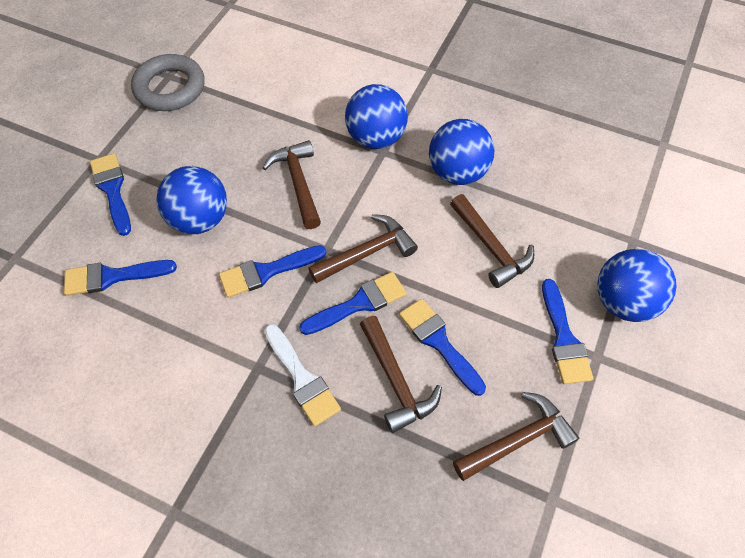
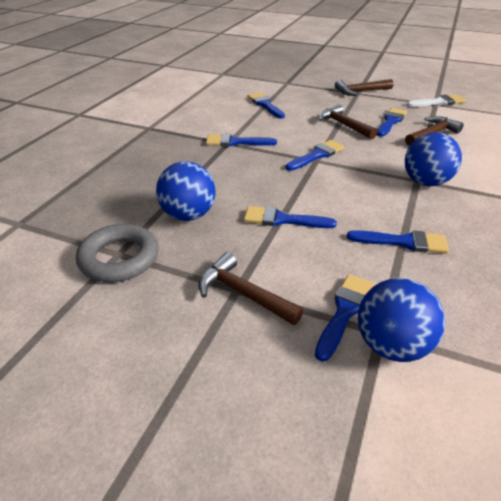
blue ball: [156,166,227,234] [345,84,408,149] [429,119,494,185] [597,249,677,322] = 4 -> [156,161,216,221] [358,278,445,362] [405,132,462,186] = 3
blue brush: [64,260,177,296] [90,153,131,236] [219,245,326,298] [299,272,407,335] [399,299,486,396] [542,279,593,384] = 6 -> [206,134,277,146] [244,206,337,228] [248,93,285,119] [285,140,344,171] [315,274,375,361] [347,230,449,254] [377,108,407,137] = 7
brown hammer: [262,140,321,229] [308,214,418,283] [360,316,442,433] [450,194,534,288] [453,392,579,481] = 5 -> [198,252,304,325] [318,104,378,139] [335,79,394,96] [405,116,464,146] = 4

